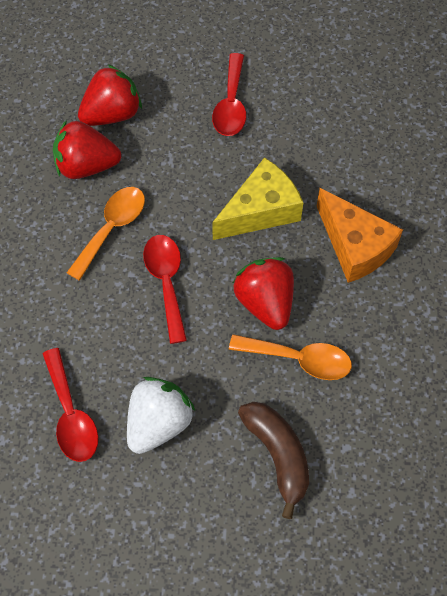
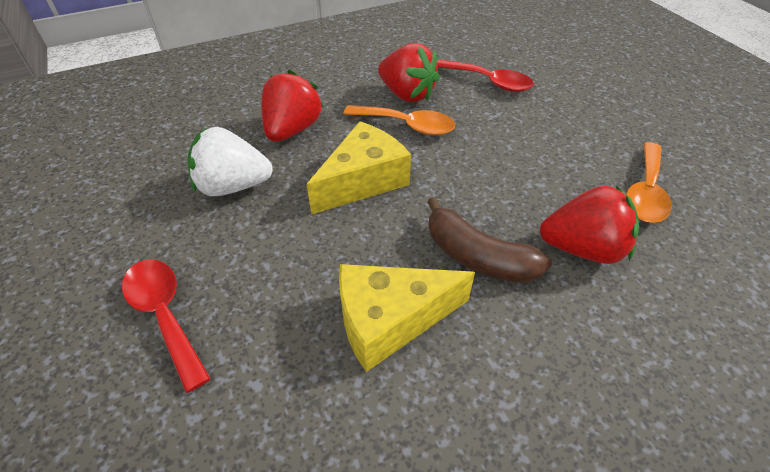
orange cheese: [317,188,403,283] = 1 -> none = 0
red spoon: [43,348,98,462] [143,235,187,344] [212,53,246,136] = 3 -> [122,260,211,393] [437,59,534,92] = 2
yellow cheese: [212,157,303,240] = 1 -> [307,121,411,214] [339,264,475,372] = 2

